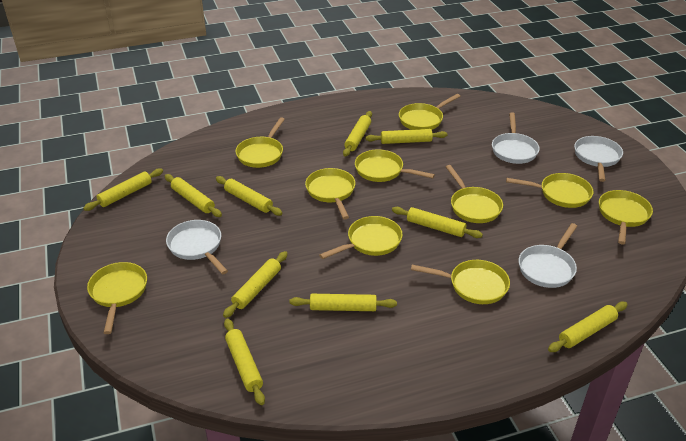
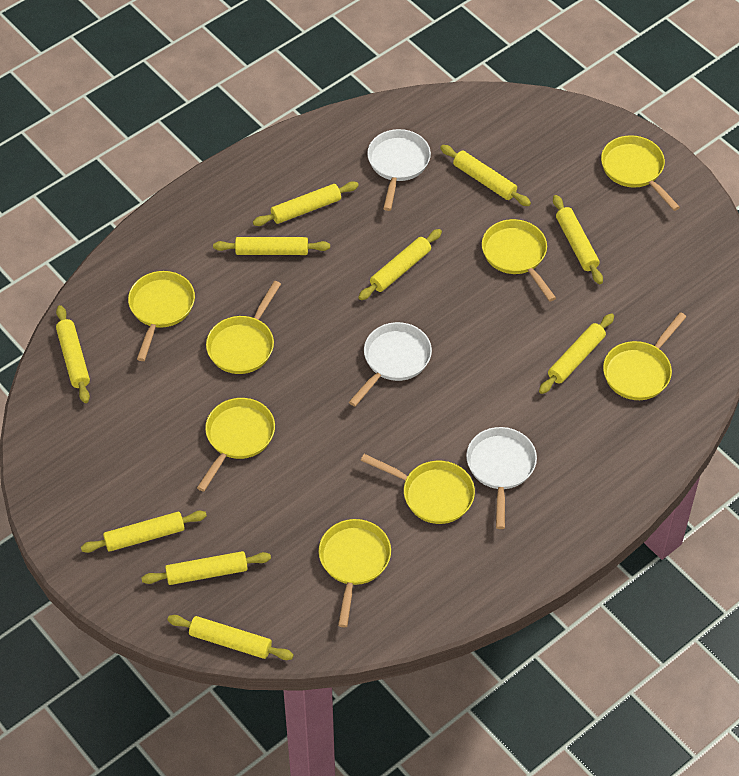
white pan: [166,220,228,274] [492,112,540,164] [519,223,577,288] [574,136,623,182] = 4 -> [349,322,432,406] [367,129,431,211] [466,427,537,529] = 3
yellow pan: [87,262,147,334] [236,117,285,168] [305,168,355,219] [319,216,403,259] [355,149,435,182] [399,94,460,130] [411,260,510,304] [446,165,503,223] [506,173,593,208] [599,190,653,245] = 10 -> [128,271,195,361] [197,398,275,492] [206,281,281,374] [319,519,391,627] [360,454,475,524] [482,219,556,302] [601,135,680,211] [603,312,686,400] = 8

